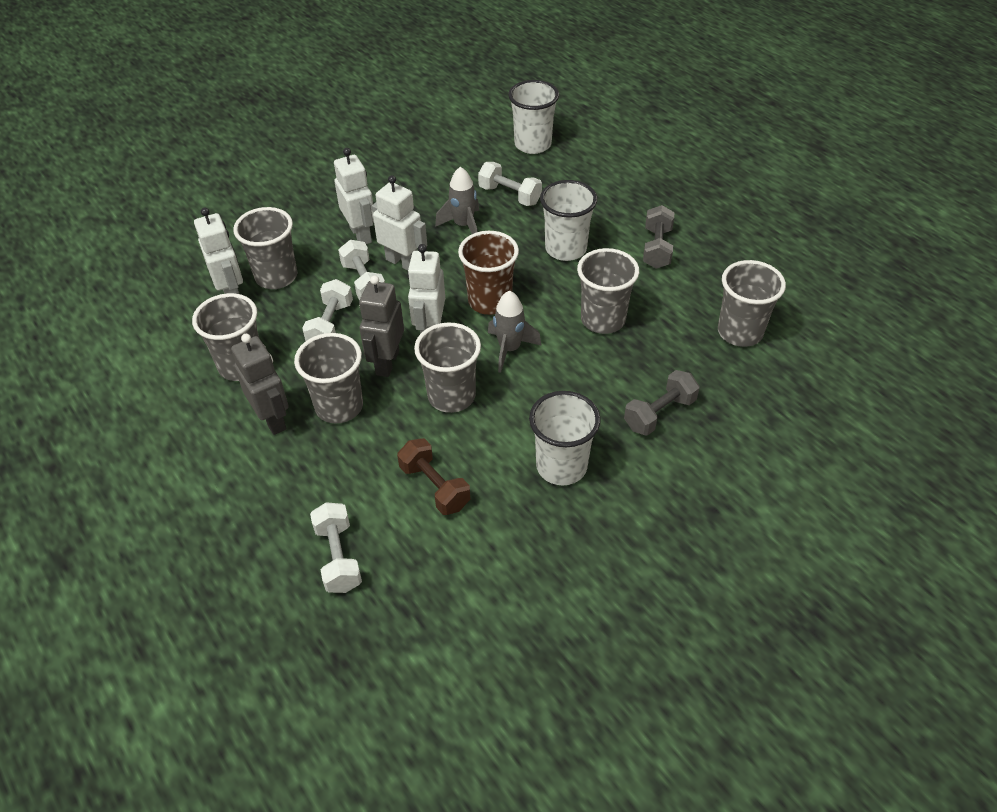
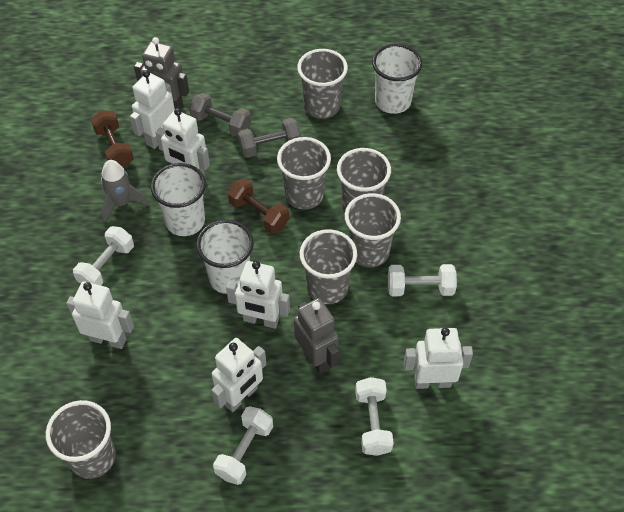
brown cup: [458,231,519,315] = 1 -> none = 0
brown dumbbell: [397,438,470,515] = 1 -> [91,110,134,168] [228,178,289,234] = 2
grey rocket: [435,167,479,234] [488,291,542,373] = 2 -> [101,160,149,223] = 1
white robot: [194,207,243,294] [334,148,374,244] [372,175,427,270] [407,244,445,334] = 4 -> [66,282,134,349] [130,70,175,149] [156,108,210,176] [211,338,266,412] [226,261,290,329] [404,328,473,389] = 6

